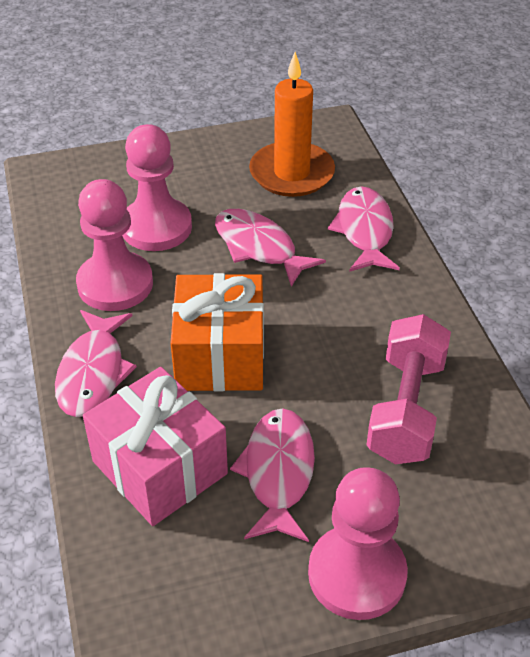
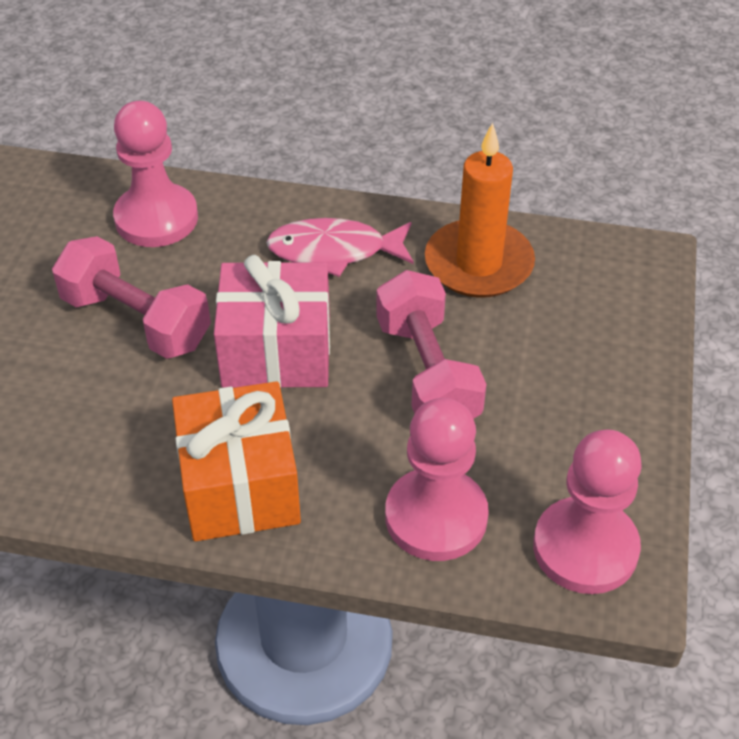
pink dumbbell: [366,314,451,464] = 1 -> [52,236,211,359] [376,270,487,419] = 2
pink fish: [55,310,137,417] [215,209,326,287] [230,408,315,542] [328,187,400,272] = 4 -> [266,218,414,277] = 1

